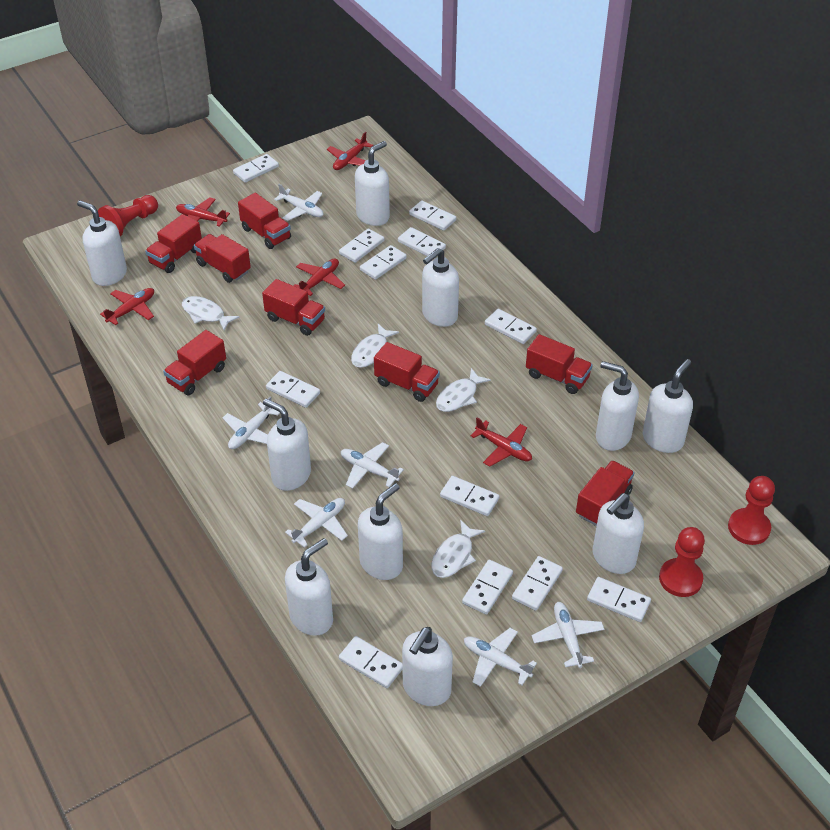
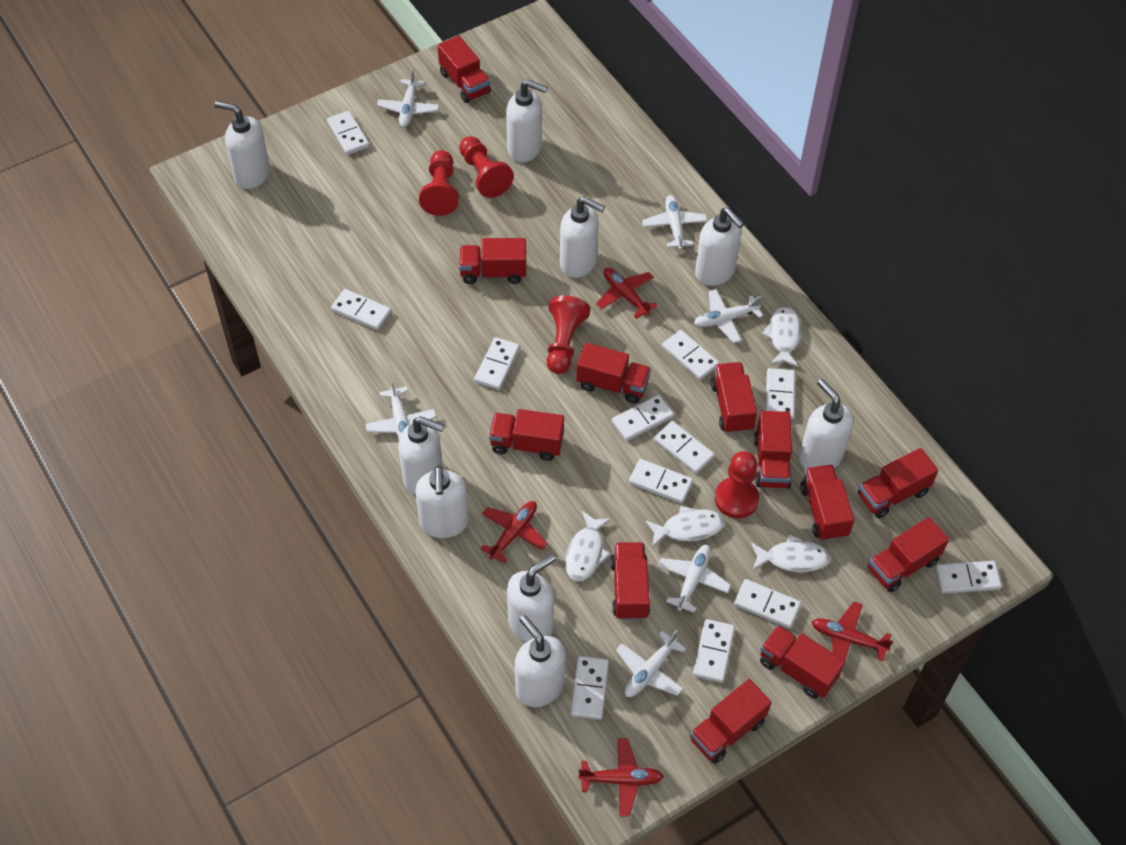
red pawn: [98,195,158,236] [659,527,705,597] [728,476,775,545] = 3 -> [419,150,459,216] [459,136,514,198] [547,295,590,374] [715,451,759,518] = 4
red plane: [100,288,154,325] [176,197,230,227] [293,259,345,296] [327,132,373,170] [471,418,532,467] = 5 -> [480,501,548,564] [578,739,664,817] [596,268,658,319] [812,601,893,661] = 4
red truck: [145,214,202,273] [163,330,226,395] [194,234,251,283] [238,193,291,249] [262,279,325,336] [374,342,440,402] [526,334,593,394] [576,460,634,526] = 8 -> [438,35,491,103] [459,238,526,284] [489,409,564,461] [576,343,651,404] [610,542,650,620] [690,679,771,764] [711,362,757,434] [754,411,792,488] [760,625,845,699] [800,465,855,541] [858,448,938,518] [868,517,949,592] = 12
white soap dispenser: [77,200,127,286] [263,399,311,491] [285,538,333,636] [355,141,390,226] [358,483,403,580] [402,627,453,706] [422,248,459,327] [593,493,644,574] [596,361,639,451] [642,359,693,453] = 10 -> [214,101,270,189] [398,416,444,495] [415,466,469,538] [506,79,548,162] [507,554,555,642] [515,615,566,707] [560,196,605,278] [695,207,744,286] [799,379,854,469] = 9

